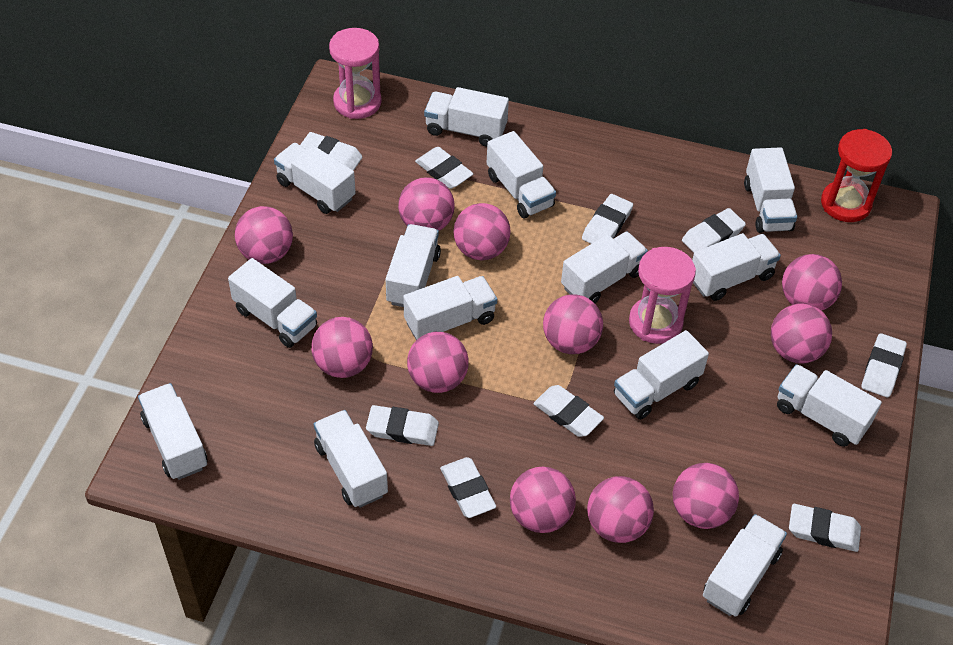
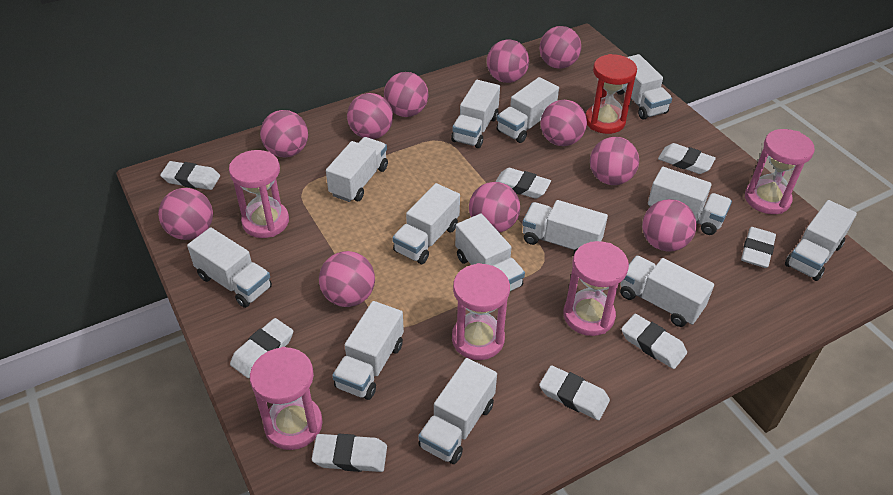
pink hourglass: [329,28,382,119] [629,247,696,344] = 2 -> [229,150,289,238] [250,347,323,450] [452,263,510,360] [563,241,629,336] [745,129,815,214] = 5
white eraser: [300,132,362,171] [366,405,439,446] [415,147,474,189] [440,457,496,518] [533,385,604,437] [582,194,633,244] [682,208,746,253] [789,504,861,552] [861,333,907,397] = 9 -> [160,161,220,190] [230,318,293,378] [312,434,387,472] [495,168,551,199] [539,365,610,420] [621,314,687,369] [658,143,716,174] [741,227,776,268] = 8
white truck: [138,383,208,480] [228,258,317,348] [274,143,356,214] [314,410,388,508] [386,224,441,307] [403,276,497,340] [424,87,509,147] [487,131,556,219] [561,231,648,303] [614,330,709,420] [692,233,781,301] [703,514,787,617] [744,147,797,233] [777,364,882,447] = 14 -> [187,227,272,308] [326,137,388,202] [332,301,404,400] [392,183,460,264] [418,358,497,464] [451,80,500,148] [455,213,525,291] [497,77,559,143] [522,200,608,254] [617,54,672,119] [620,256,714,327] [648,167,732,235] [785,200,857,281] = 13

